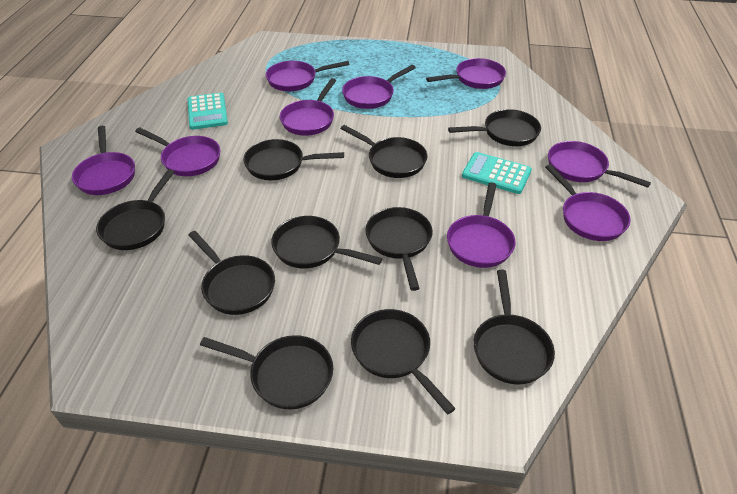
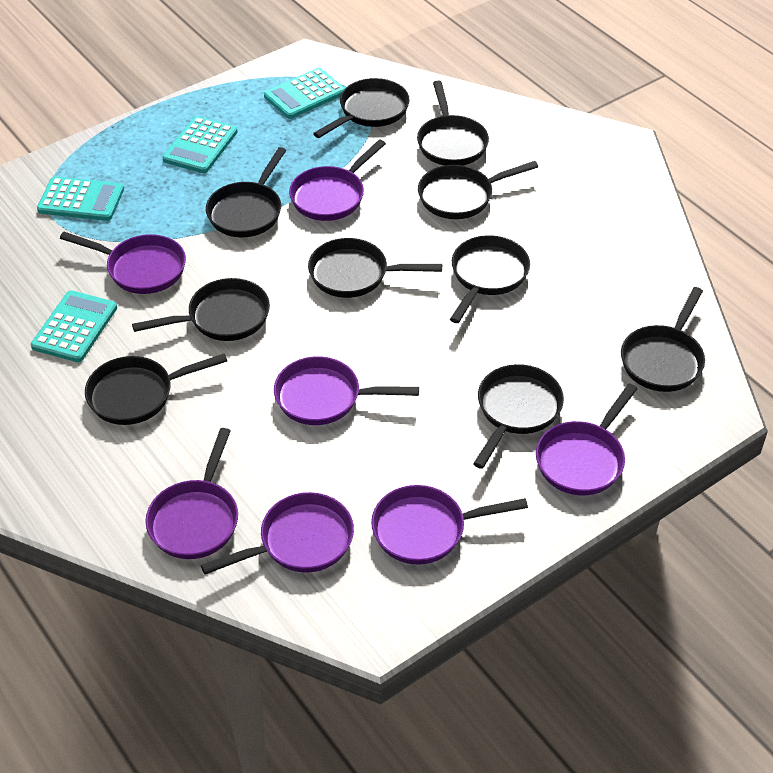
purple pan: [72,126,135,195] [135,127,220,176] [266,61,349,91] [280,78,336,136] [342,65,416,109] [426,58,506,89] [447,182,516,268] [545,164,631,241] [548,141,651,188] = 9 -> [60,232,186,294] [145,428,238,559] [201,492,354,574] [274,356,419,425] [289,139,386,221] [371,485,528,565] [536,383,638,495] = 7
turquoise calculator: [188,93,228,130] [462,152,532,194] = 2 -> [31,290,117,362] [37,176,124,221] [162,116,238,173] [264,68,345,119] = 4

